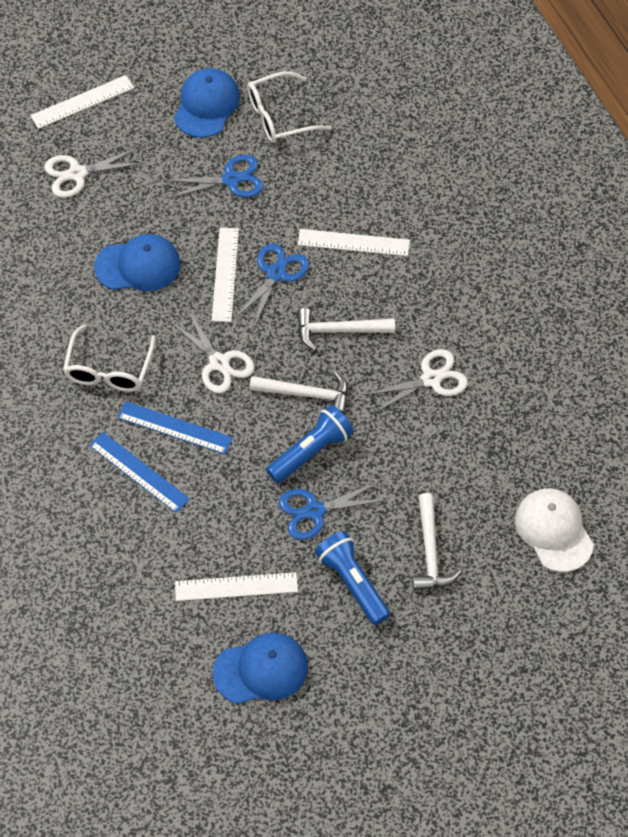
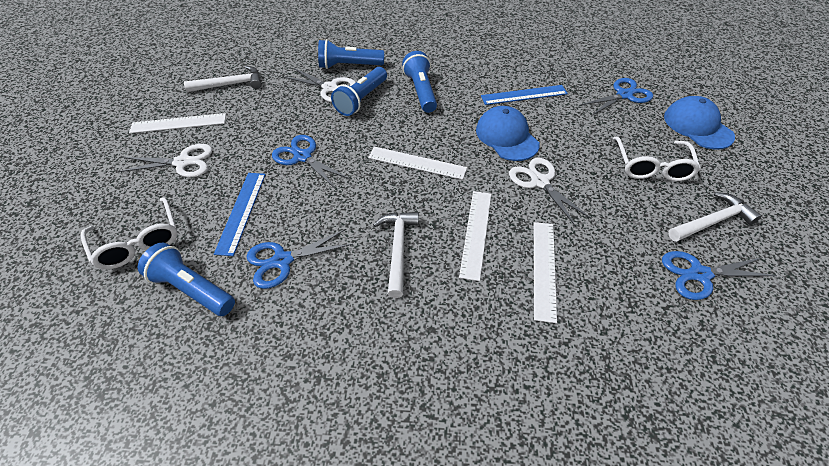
blue cap: [94,234,181,291] [174,68,240,138] [212,633,308,704] = 3 -> [476,106,540,161] [664,96,735,150] = 2
blue flashlight: [266,405,354,483] [315,531,390,625] = 2 -> [138,242,235,316] [318,39,384,69] [331,67,387,116] [402,51,437,113] = 4
blue scissors: [164,155,264,199] [234,243,309,327] [279,481,386,540] = 3 -> [246,229,353,289] [272,135,350,188] [580,78,653,115] [662,251,777,300] = 4
white cap: [515,488,594,572] = 1 -> none = 0

